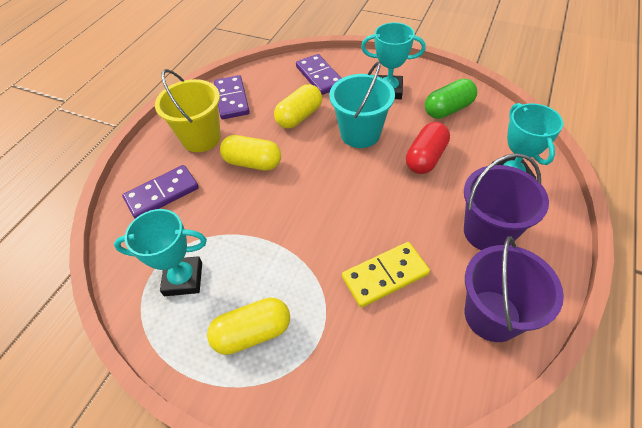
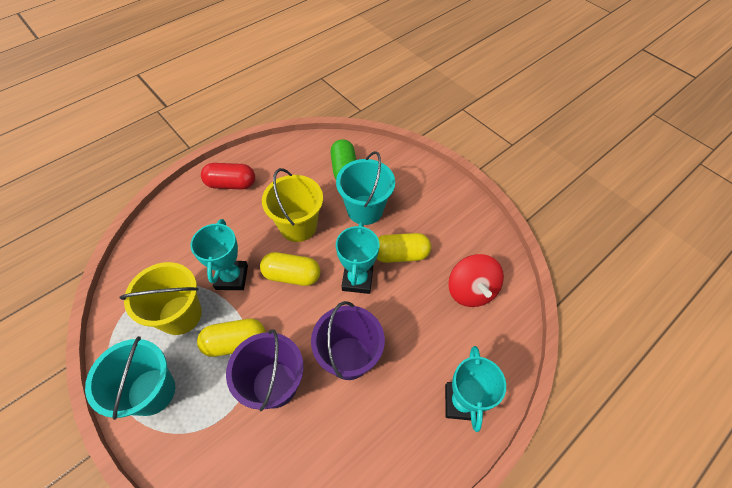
purple domino: [122,165,199,218] [214,75,250,119] [296,54,342,95] = 3 -> none = 0
red spinning top: none = 0 -> [448,254,504,307] = 1
turquoise bucket: [329,61,395,148] = 1 -> [85,336,175,420] [336,151,395,225] = 2
yellow bucket: [155,69,221,152] = 1 -> [120,262,202,335] [262,168,323,242] = 2
yellow domino: [342,242,430,308] = 1 -> none = 0

